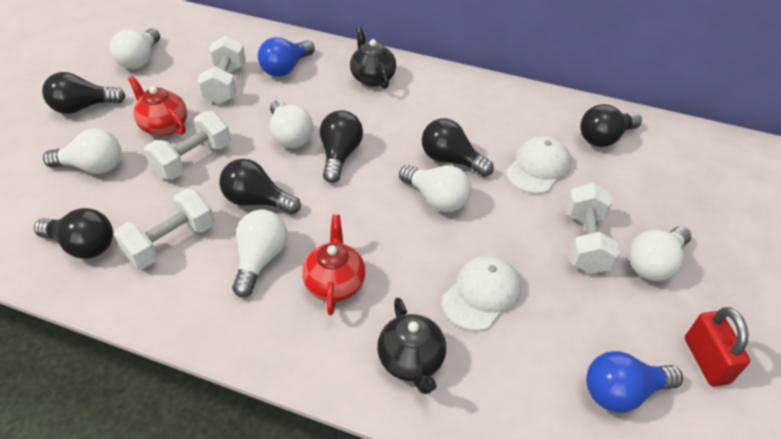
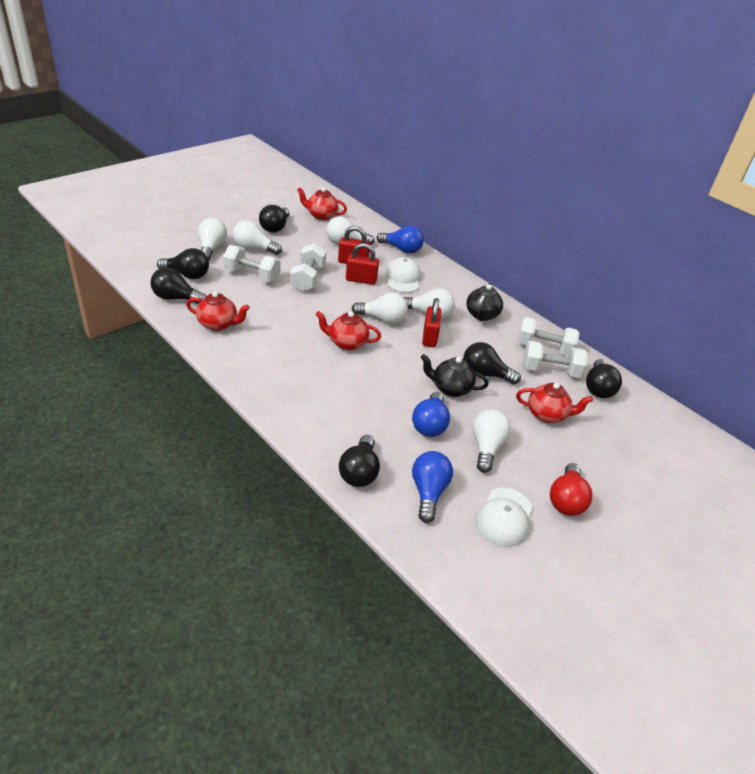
blue light bulb: [258,37,315,77] [586,351,683,413] = 2 -> [377,225,424,253] [412,392,450,437] [412,451,453,523] = 3
red light bulb: none = 0 -> [550,463,593,516] = 1
red padlock: [685,307,750,387] = 1 -> [338,226,370,264] [346,243,379,285] [422,298,441,347] = 3
red teapot: [128,76,187,136] [302,215,366,315] = 2 -> [186,292,250,331] [297,187,347,220] [315,311,381,350] [516,383,593,423] = 4

